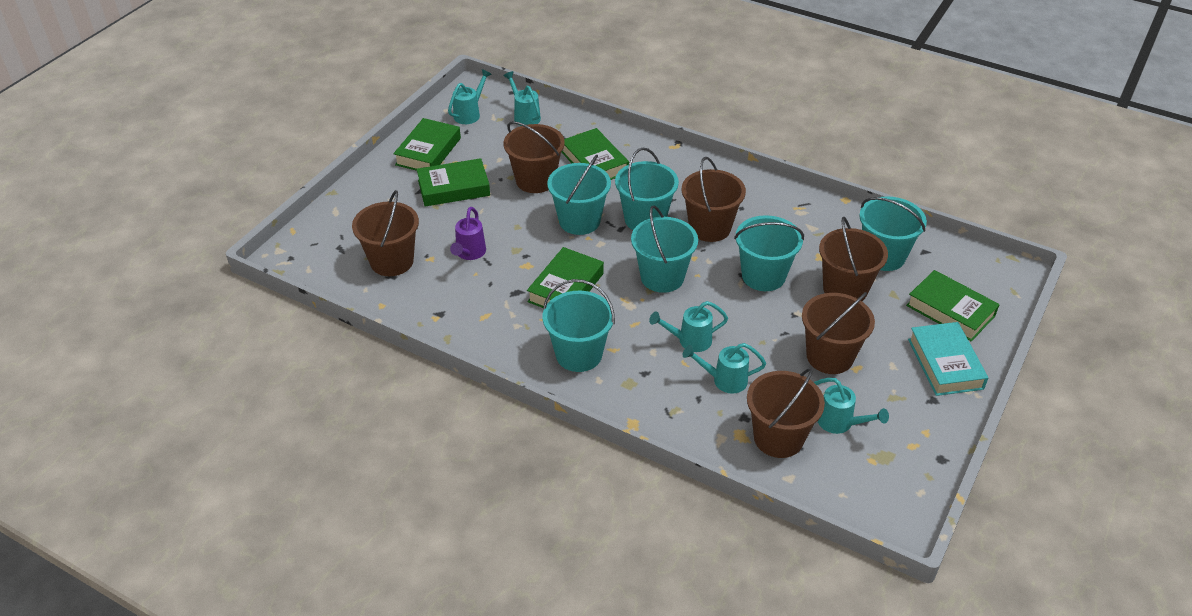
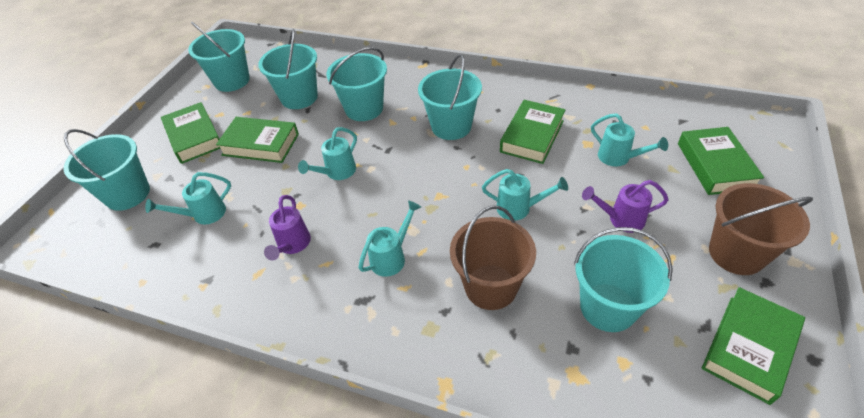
brown bucket: [352,190,419,276] [504,121,565,193] [682,157,746,242] [747,368,825,458] [802,292,875,374] [819,217,888,301] = 6 -> [450,206,536,310] [709,183,813,275] = 2
purple watering can: [450,207,486,260] = 1 -> [264,195,311,260] [582,180,669,233] = 2
turquoise book: [908,322,988,396] = 1 -> none = 0

